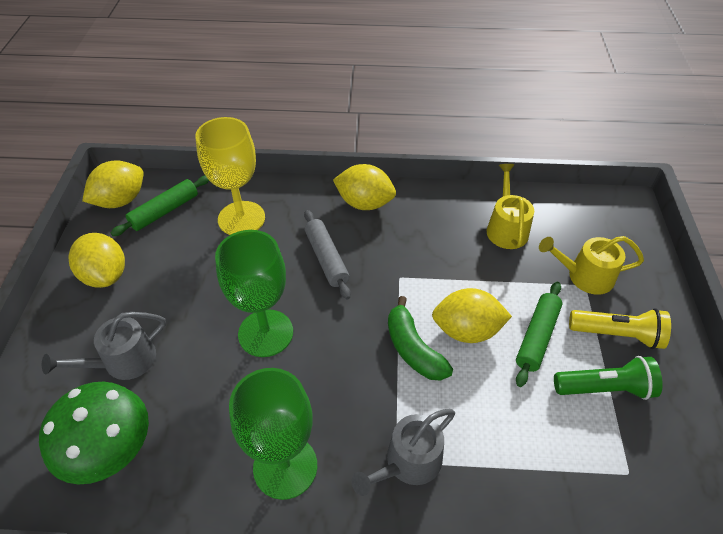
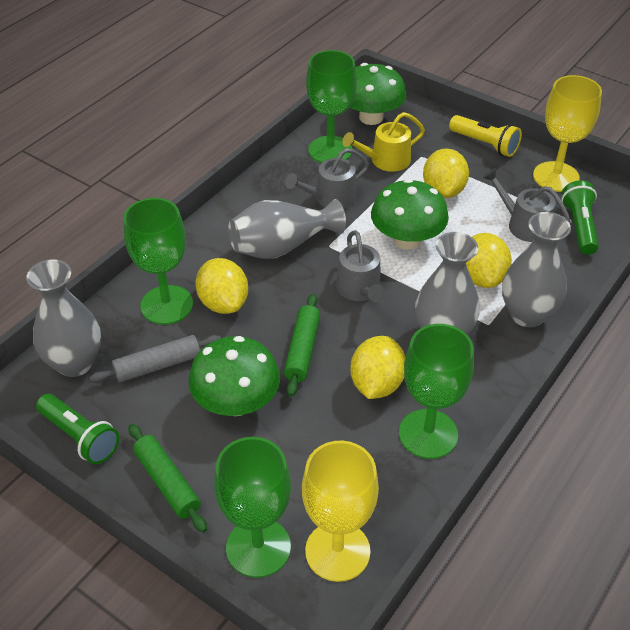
green banana: [388,296,453,381] = 1 -> none = 0
green flashlight: [554,356,663,400] = 1 -> [36,394,119,464] [561,180,599,255] = 2
green goblet: [215,230,293,357] [229,368,317,500] = 2 -> [123,198,193,325] [214,437,291,578] [306,50,357,163] [399,324,474,459] = 4
green mushroom: [39,382,149,484] = 1 -> [189,336,280,416] [350,63,406,125] [371,179,449,250] = 3
grey vase: none = 0 -> [26,259,101,377] [228,199,346,259] [415,232,480,335] [502,212,571,327] = 4
grey watering can: [42,312,166,380] [352,409,455,496] = 2 -> [285,148,369,209] [336,230,385,302] [483,168,571,242] = 3
yellow goblet: [195,117,265,235] = 1 -> [302,441,379,582] [533,75,602,192] = 2
yellow watering can: [487,164,534,249] [539,236,644,295] = 2 -> [342,112,425,172] = 1

